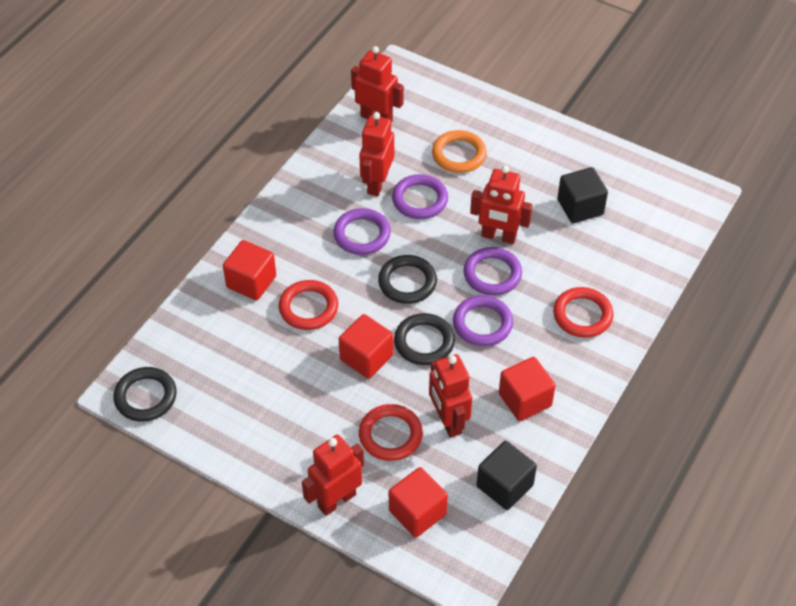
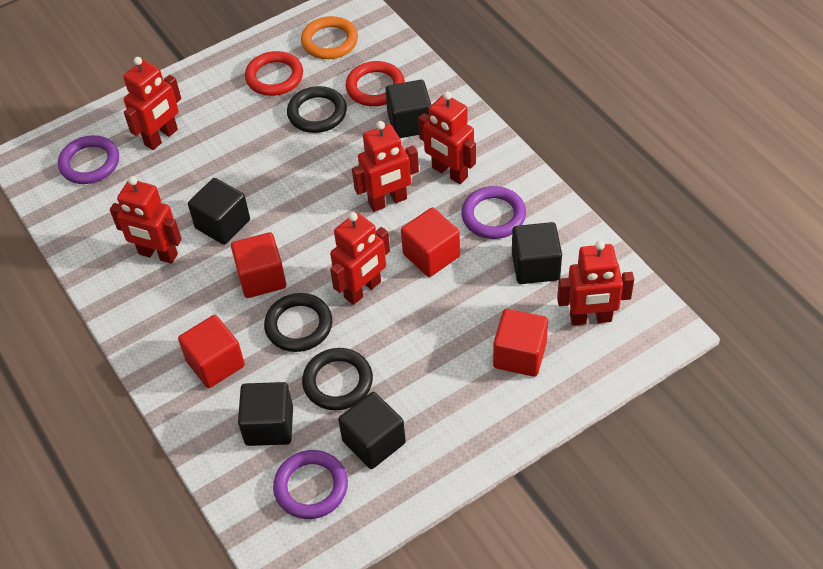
black cube: [477,441,537,510] [557,167,608,223] = 2 -> [188,178,250,245] [238,382,293,446] [338,392,406,469] [385,80,431,138] [512,222,562,284] = 5
purple ring: [333,208,391,255] [392,174,448,219] [453,295,513,346] [463,247,522,296] = 4 -> [58,135,119,184] [273,450,348,519] [461,186,526,239] = 3
red ring: [279,280,338,330] [359,404,423,461] [553,287,614,338] = 3 -> [245,51,303,96] [346,61,405,106] = 2
red robot: [302,435,364,516] [351,46,404,122] [359,112,394,196] [429,354,472,438] [470,165,532,244] = 5 -> [110,176,182,264] [123,57,181,150] [330,212,390,305] [352,121,419,212] [418,91,476,184] [557,241,634,326] = 6

